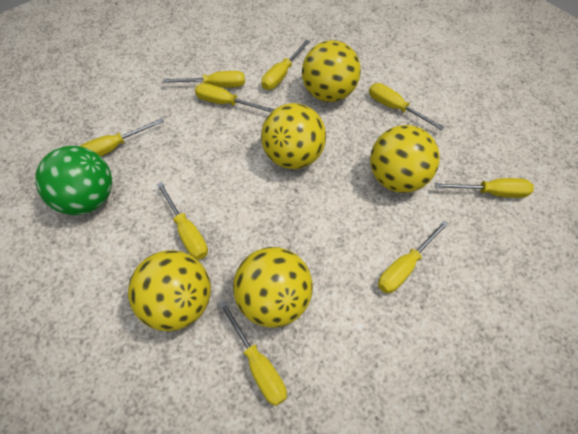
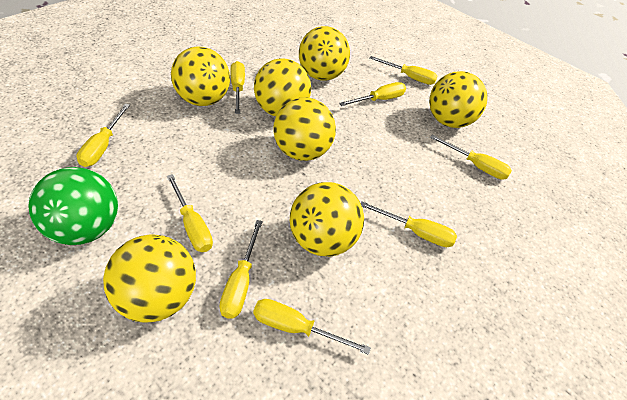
yellow ball: [128,250,211,331] [233,247,313,328] [261,103,326,169] [302,40,361,102] [370,125,440,193] = 5 -> [103,234,196,323] [171,46,230,106] [254,58,311,116] [273,97,336,161] [290,182,364,257] [299,26,350,81] [429,71,487,128] = 7

